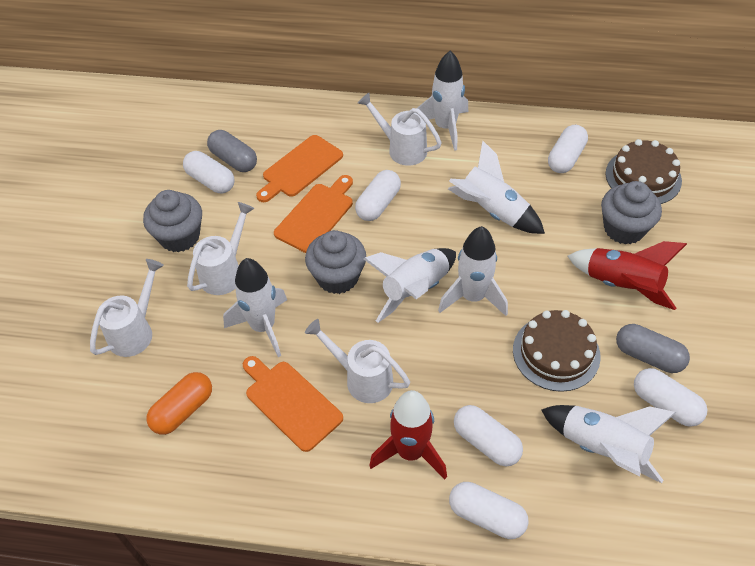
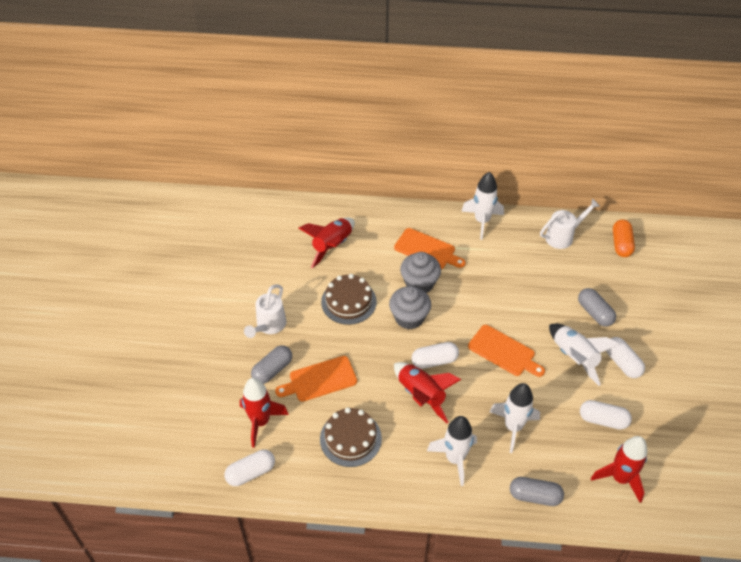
grey capsule: [207,130,257,172] [616,324,690,373] = 2 -> [251,345,292,384] [510,477,564,506] [578,288,616,327] = 3
grey cupcake: [143,190,202,252] [305,230,366,294] [601,181,662,245] = 3 -> [389,286,431,329] [400,252,441,293] = 2
red rocket: [369,390,447,479] [568,241,687,310] = 2 -> [240,378,289,448] [298,218,355,269] [394,362,461,423] [591,436,647,503] = 4
white capsule: [183,151,234,193] [355,170,401,221] [449,482,529,539] [454,405,523,466] [548,125,588,173] [634,368,707,427] = 6 -> [224,449,275,486] [411,342,459,369] [580,400,632,430] [606,337,645,378] = 4
white rocket: [223,258,287,357] [364,248,456,323] [416,51,468,151] [438,226,508,316] [448,141,545,234] [541,405,676,483] = 6 -> [427,416,477,486] [461,172,504,240] [489,383,540,453] [549,324,620,386] = 4
white watering can: [90,259,164,357] [187,202,255,295] [305,319,410,403] [358,93,441,166] = 4 -> [244,284,286,338] [540,198,600,249] = 2

